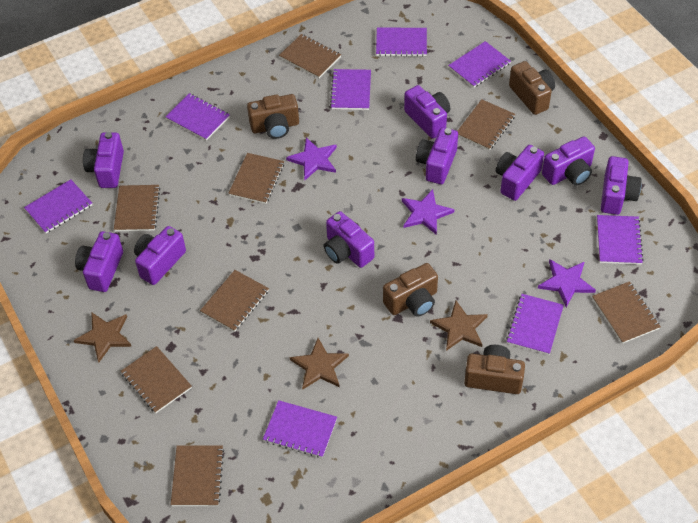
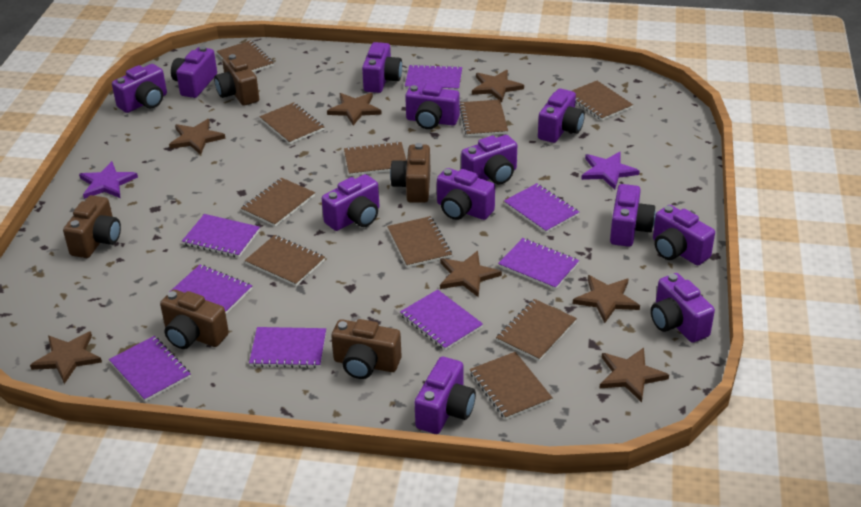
brown camera: [247,94,299,139] [383,263,438,316] [464,345,525,394] [509,61,555,115] = 4 -> [63,195,121,258] [160,289,229,349] [214,54,259,106] [331,319,402,379] [390,143,430,203] = 5
brown notebook: [114,185,160,231] [121,346,192,413] [171,445,224,506] [200,270,269,332] [228,153,284,204] [279,34,341,78] [458,99,515,150] [592,281,661,344] = 8 -> [217,40,274,72] [241,178,315,227] [245,235,325,286] [259,102,324,144] [344,141,407,176] [387,216,452,268] [460,100,508,137] [470,352,553,420] [496,299,577,361] [572,81,633,121] = 10
brown star: [73,312,132,362] [290,338,349,389] [430,300,488,351] = 3 -> [30,331,102,384] [169,119,226,155] [327,93,382,126] [440,251,502,297] [472,70,524,102] [573,275,640,323] [599,348,669,402] = 7
purple camera: [75,231,123,292] [83,132,124,188] [134,226,186,285] [324,211,374,268] [404,85,450,139] [416,127,458,184] [496,145,544,201] [542,136,595,186] [601,156,641,215] = 9 -> [112,64,167,113] [171,46,217,98] [322,174,379,231] [362,42,402,93] [405,83,460,129] [415,357,476,434] [437,168,495,220] [461,135,517,184] [538,88,585,143] [610,184,656,247] [651,273,715,343] [653,205,715,265] = 12
purple star: [286,137,337,180] [402,189,455,235] [538,259,596,308] = 3 -> [79,161,138,199] [581,152,639,190] = 2

